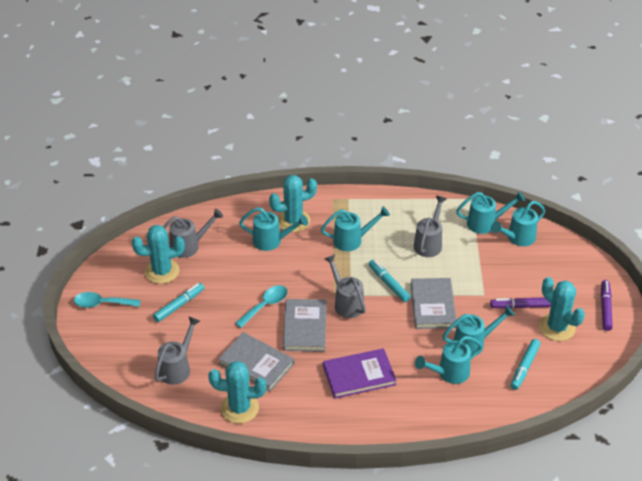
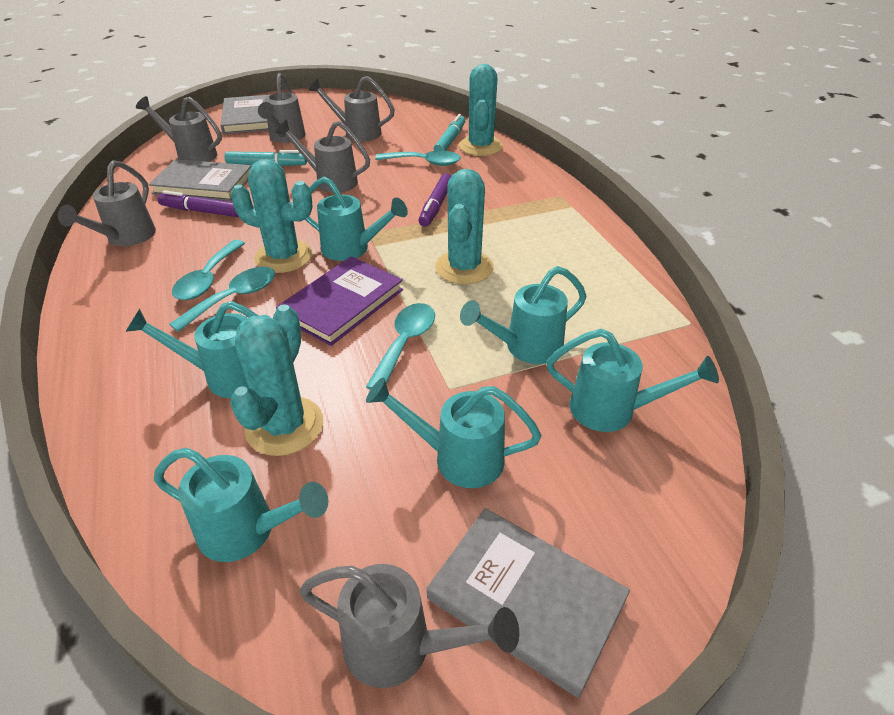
grey watering can: [155,317,200,385] [163,208,223,258] [325,254,366,318] [414,196,447,257] = 4 -> [58,160,156,246] [136,96,222,162] [258,73,305,143] [275,120,370,193] [299,564,519,688] [308,76,395,141] = 6
turquoise marker: [153,283,204,322] [369,260,411,302] [511,339,541,390] = 3 -> [225,150,307,166] [434,114,465,151] = 2
turquoise spoon: [74,292,141,308] [235,285,288,328] = 2 -> [169,267,275,332] [172,240,245,300] [366,303,435,390] [375,151,461,166] = 4

